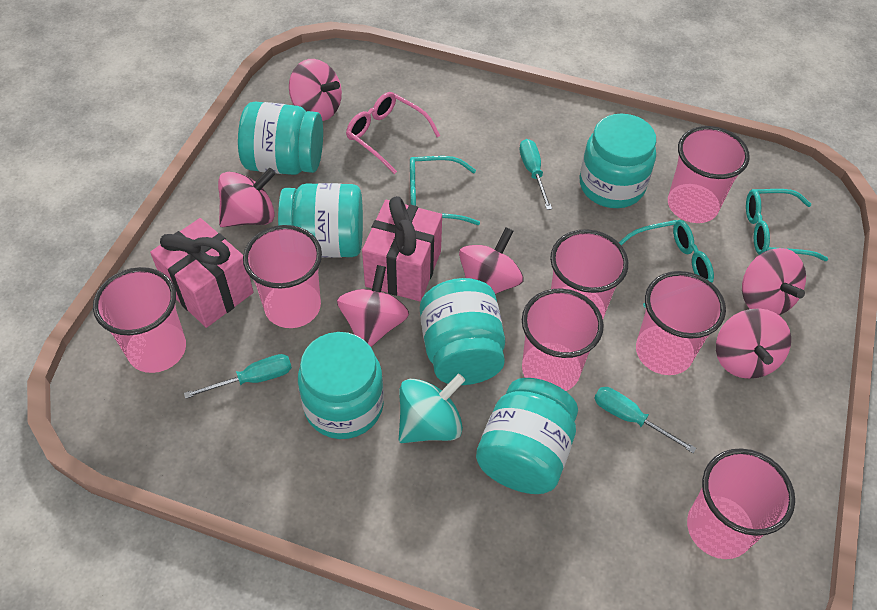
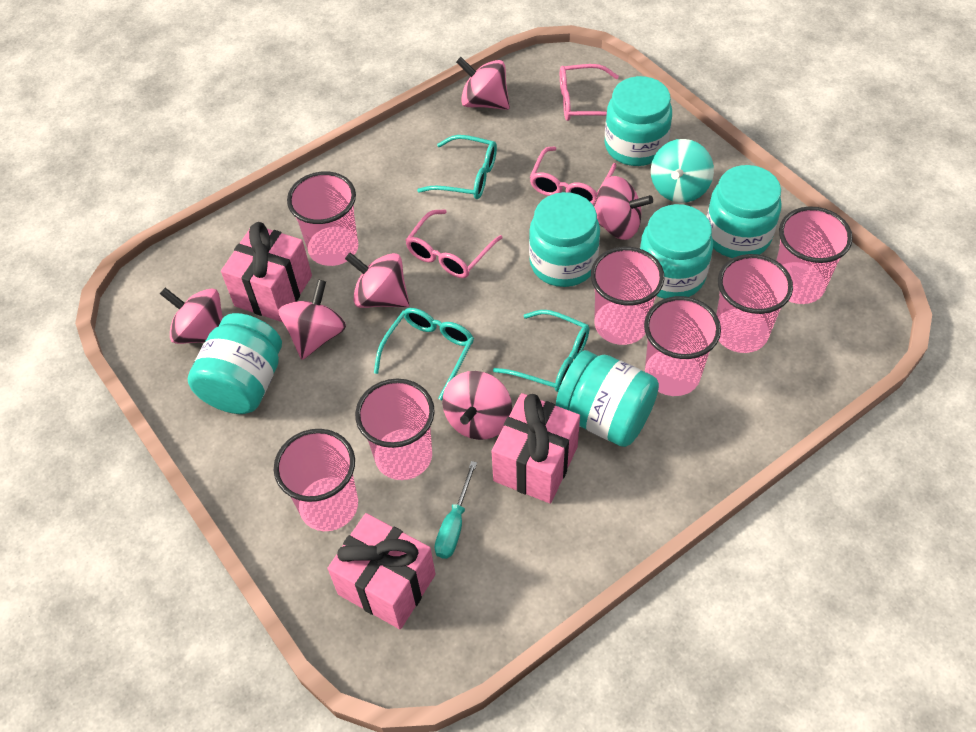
pink gift: [150,218,254,328] [362,196,442,302] = 2 -> [221,222,312,322] [327,513,436,629] [492,393,580,504] = 3
pink glasses: [346,92,440,174] = 1 -> [405,209,503,278] [530,147,616,205] [560,64,619,121] = 3
turquoise screwdriver: [184,354,292,399] [519,139,552,210] [594,387,696,453] = 3 -> [434,461,477,559] = 1

